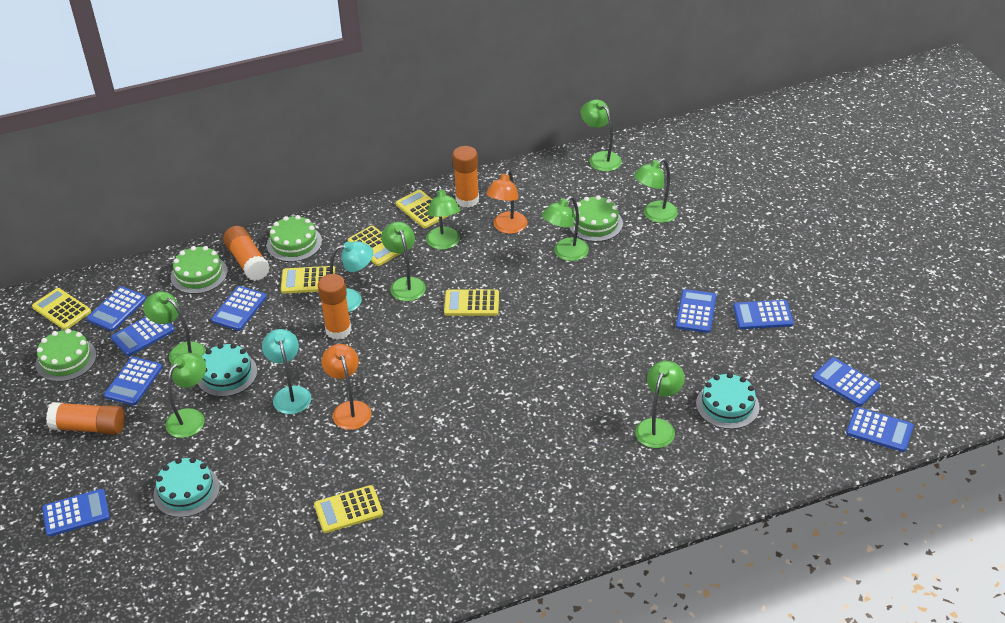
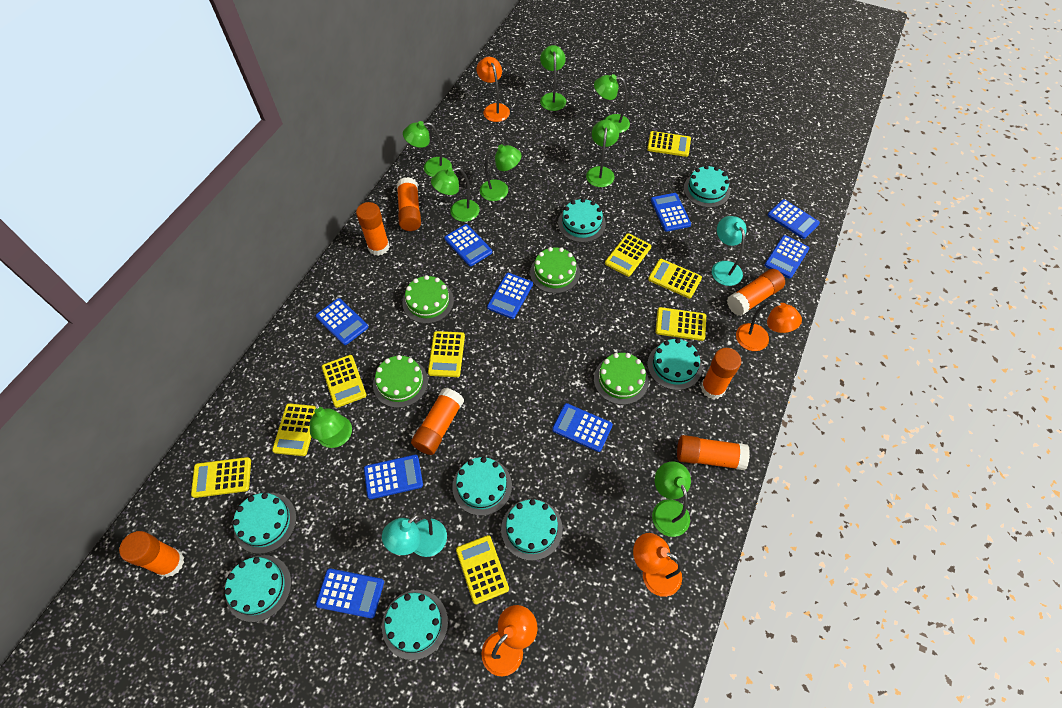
orange glue stick: [46,402,125,435] [223,226,270,281] [318,274,351,340] [452,146,479,208] = 4 -> [119,531,184,577] [356,202,390,256] [397,177,421,231] [411,388,464,455] [677,435,750,470] [701,348,741,399] [727,269,785,316] = 7
orange lamp: [322,344,372,430] [486,170,527,234] = 2 -> [476,57,510,122] [481,605,537,676] [633,533,682,597] [736,300,802,351] = 4
turquoise cake: [153,457,220,518] [198,343,257,397] [696,373,760,429] = 3 -> [225,555,291,622] [233,493,297,554] [382,590,448,660] [452,457,512,516] [501,499,563,561] [558,198,606,243] [647,338,702,390] [684,165,730,208] = 8
yellow calculator: [32,288,91,330] [281,266,335,294] [314,485,383,533] [348,226,401,266] [396,190,448,228] [444,289,499,316] = 6 -> [191,457,251,498] [272,403,316,456] [322,355,366,408] [428,331,465,377] [456,535,509,604] [605,233,651,277] [647,131,691,157] [648,259,702,299] [655,307,706,341] = 9

